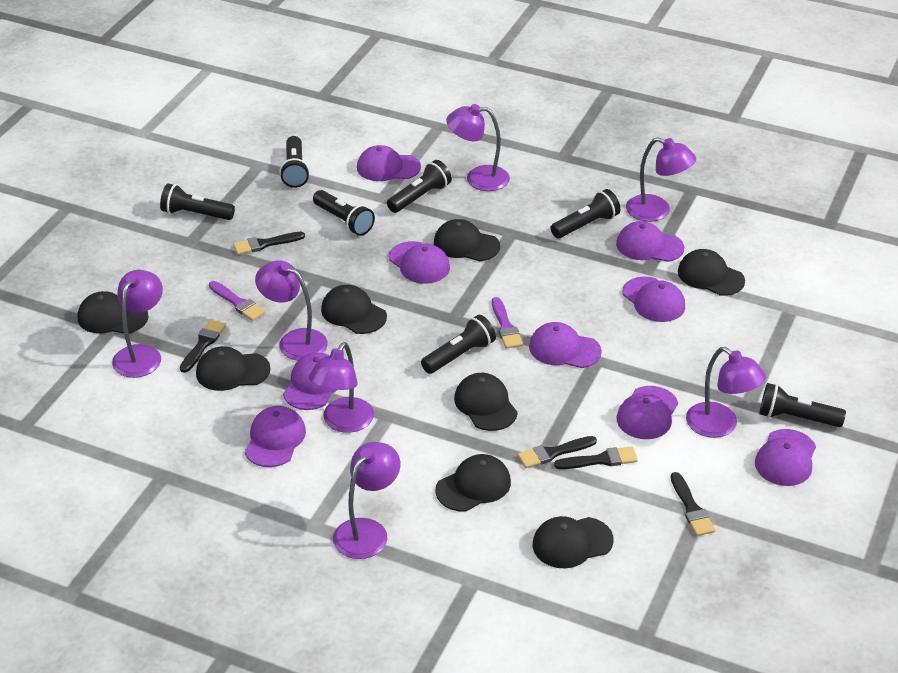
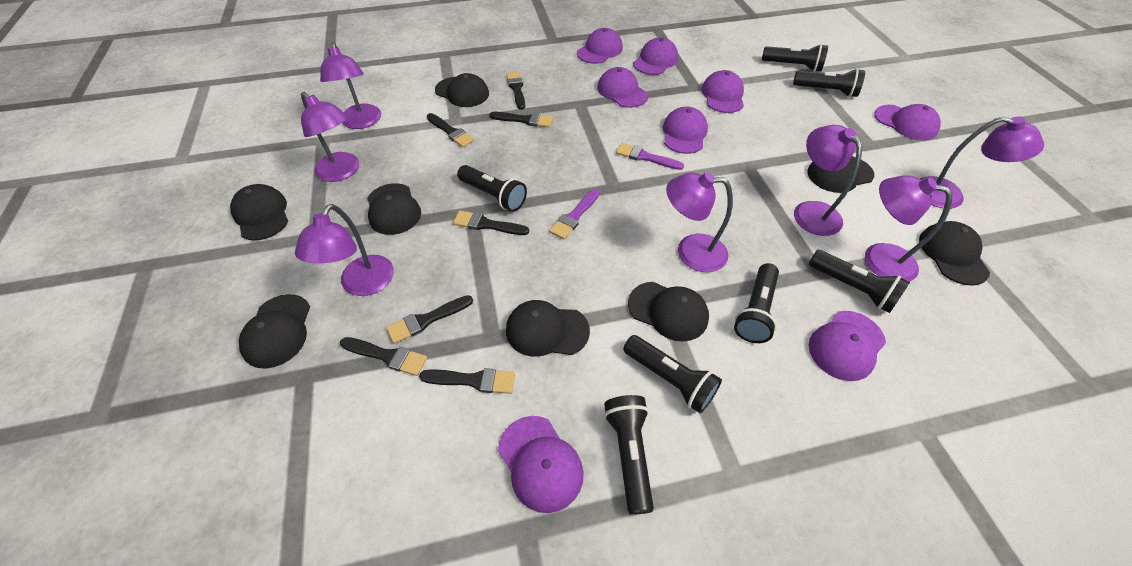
black brush: [180,320,226,373] [233,232,305,255] [518,436,597,468] [554,446,638,469] [671,472,715,536] = 5 -> [340,337,427,376] [386,295,473,344] [419,368,515,394] [427,113,474,147] [453,211,529,235] [489,112,553,127] [506,72,525,110] = 7
purple cap: [245,406,306,467] [283,352,337,410] [357,145,421,181] [389,241,450,284] [529,322,602,368] [616,221,684,262] [617,386,678,439] [622,277,685,322] [755,429,816,486] = 9 -> [498,416,584,513] [577,28,623,64] [598,67,648,108] [633,37,678,75] [663,107,708,154] [701,70,744,113] [809,311,886,381] [874,104,941,140] = 8

